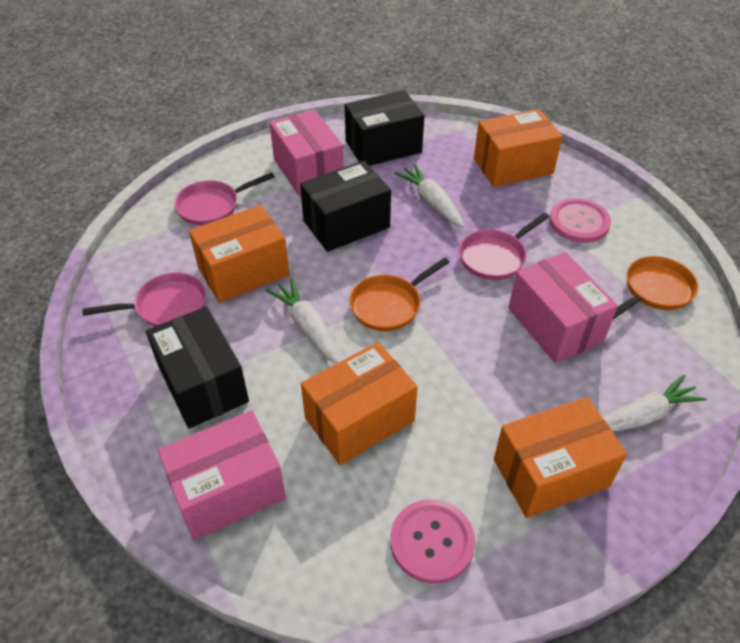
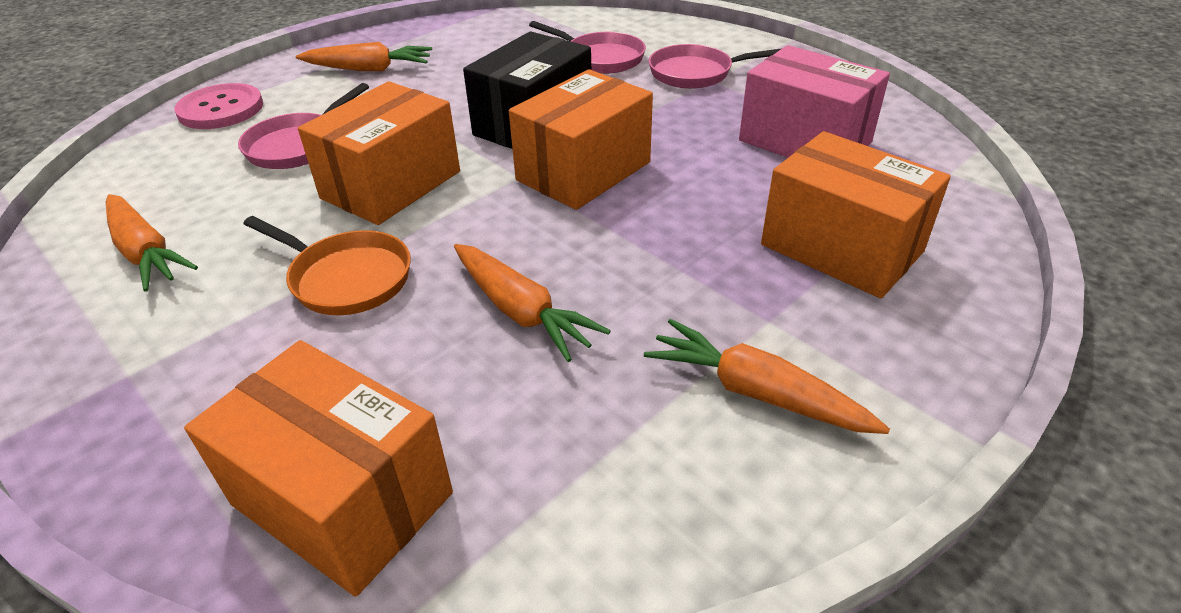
black box: [146,307,249,429] [300,161,391,252] [345,90,424,166] = 3 -> [463,31,591,149] = 1
orange carrot: none = 0 -> [106,194,198,292] [296,42,432,71] [454,244,611,362] [644,319,890,434] = 4
orange pan: [349,257,450,331] [613,256,698,319] = 2 -> [243,216,411,315] = 1
pink box: [158,410,286,540] [269,109,344,196] [508,252,618,364] = 3 -> [739,45,890,158] = 1
pink button: [390,499,475,584] [549,198,611,243] = 2 -> [174,83,263,129] = 1
white carrot: [266,278,340,364] [394,164,465,228] [602,375,707,432] = 3 -> none = 0

